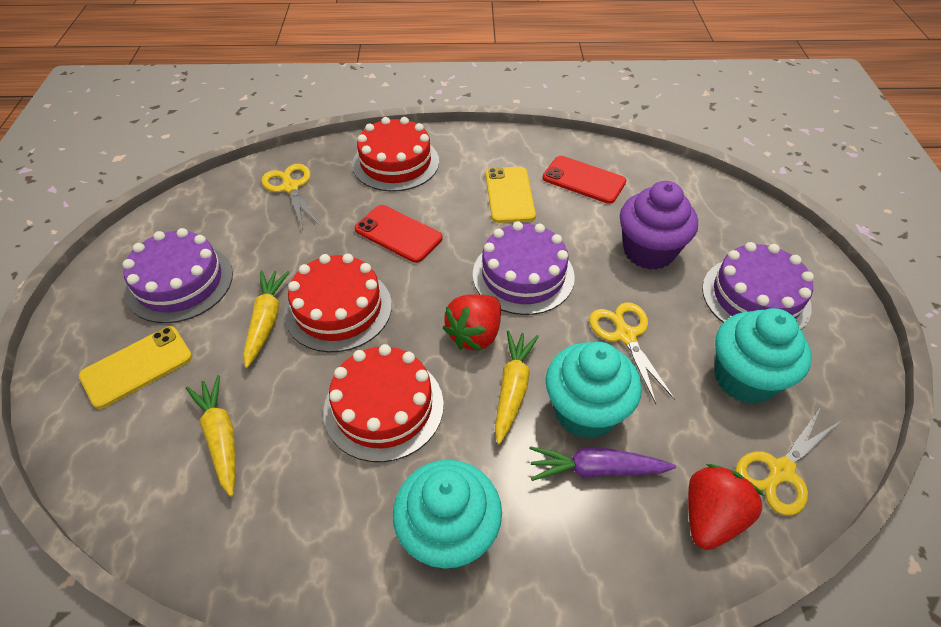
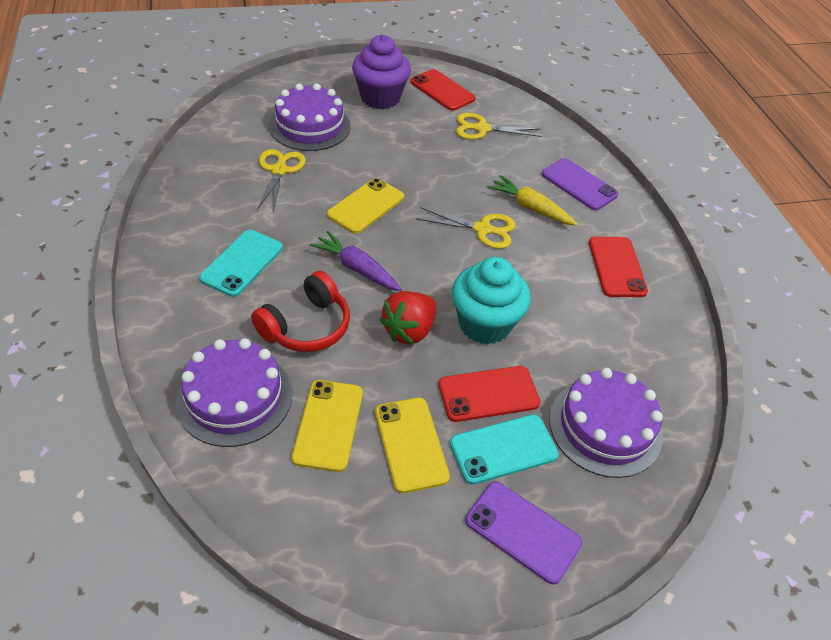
purple phone: none = 0 -> [465,482,583,585] [542,158,619,210] = 2
red cake: [284,254,392,352] [323,344,444,462] [352,117,439,192] = 3 -> none = 0
red headphones: none = 0 -> [251,271,350,352] = 1
red phone: [355,205,443,263] [543,156,626,204] = 2 -> [410,69,476,111] [438,366,540,422] [589,236,648,297] = 3
red strawberry: [443,294,501,351] [688,464,764,550] = 2 -> [380,291,436,344] = 1
turquoise cupcake: [393,460,502,570] [546,342,642,439] [715,308,812,404] = 3 -> [452,257,531,344] = 1
turquoise phone: none = 0 -> [199,230,283,297] [450,415,559,485] = 2
yellow carrot: [186,375,236,497] [243,271,290,368] [495,330,539,444] = 3 -> [487,175,578,226] = 1
yellow phone: [79,326,192,409] [486,167,536,223] = 2 -> [291,380,363,472] [327,178,404,234] [375,398,450,493] = 3

